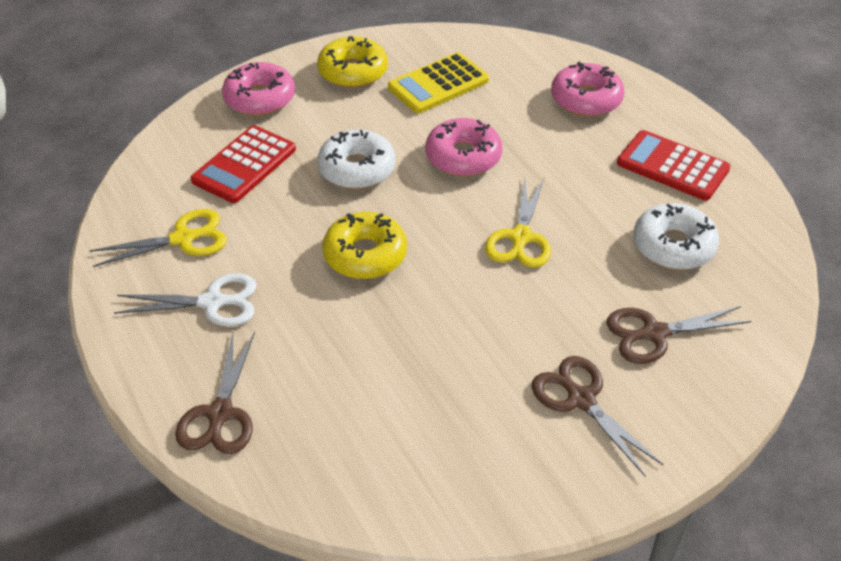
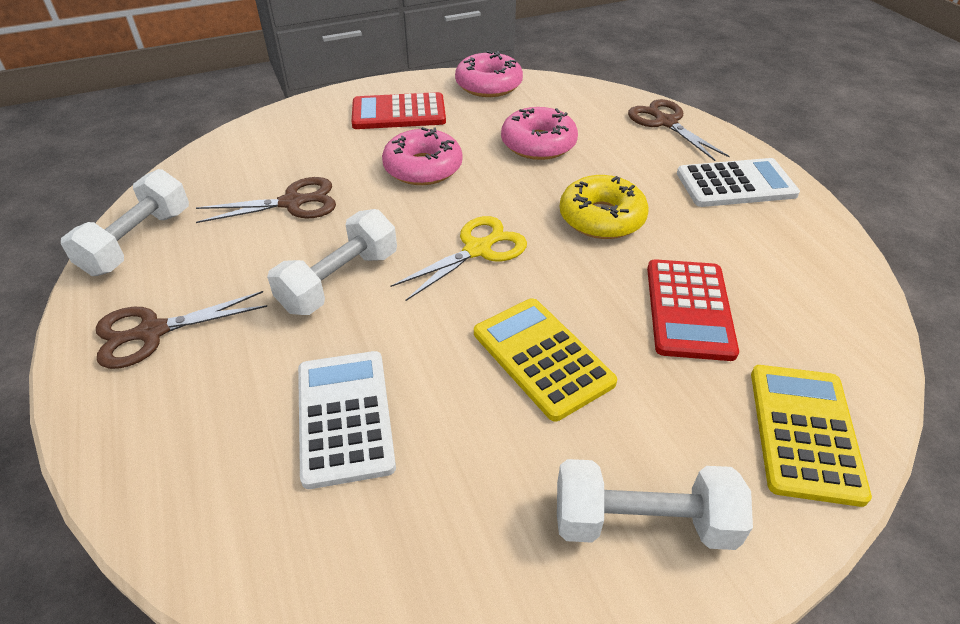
white calculator: none = 0 -> [298,351,396,489] [677,158,800,207] = 2
white donut: [318,129,396,189] [633,203,719,270] = 2 -> none = 0
white dumbbell: none = 0 -> [61,169,189,276] [267,209,397,315] [557,459,753,550] = 3
white scissors: [114,273,256,327] = 1 -> none = 0
yellow calculator: [388,52,489,113] = 1 -> [474,298,617,421] [751,365,872,507] = 2
yellow donut: [317,36,388,88] [322,212,407,279] = 2 -> [560,175,649,239] = 1
yellow scissors: [89,209,227,267] [485,177,551,268] = 2 -> [391,216,527,301] = 1

